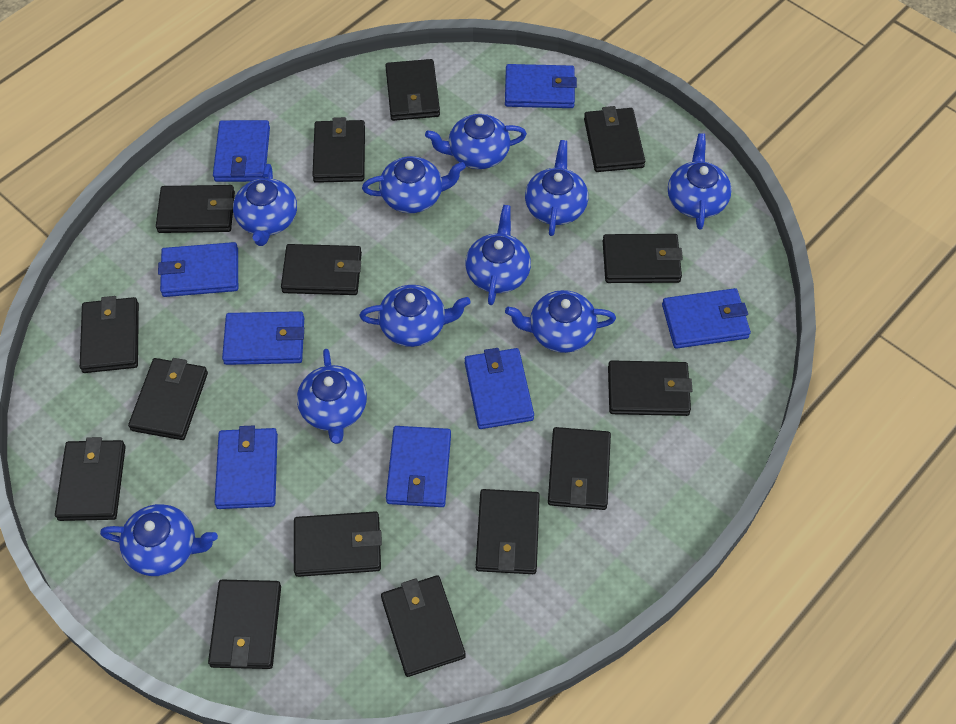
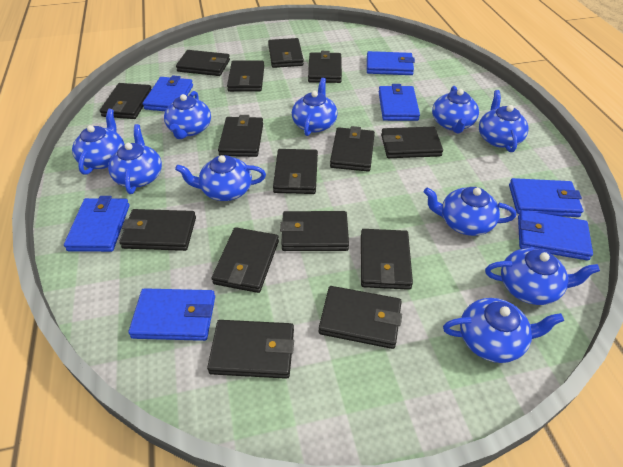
blue wallet: [158,242,238,297] [213,120,270,182] [214,425,278,509] [222,311,304,365] [386,426,451,507] [465,348,534,429] [505,64,577,108] [662,288,751,349] = 8 -> [64,196,129,252] [128,288,215,341] [143,75,193,111] [367,51,415,75] [379,84,420,121] [509,178,583,217] [518,210,593,261] = 7

